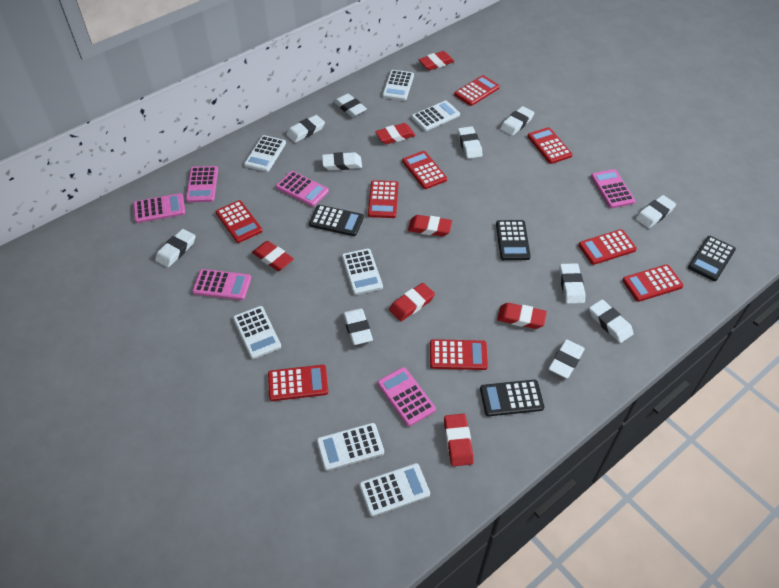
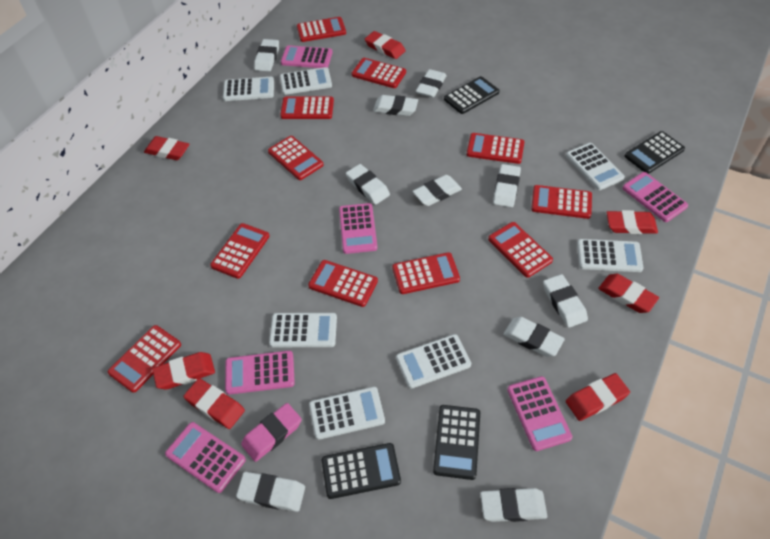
pink eraser: none = 0 -> [241,403,302,462] = 1
red calculator: [216,200,262,243] [268,365,328,401] [368,180,398,218] [402,151,447,189] [430,339,488,370] [454,75,500,106] [528,127,572,164] [578,229,637,265] [622,264,684,302] = 9 -> [108,325,181,393] [210,223,270,279] [268,136,323,180] [280,97,334,119] [297,17,346,42] [308,260,378,307] [352,58,406,88] [392,252,460,294] [467,133,524,164] [488,222,553,278] [531,185,592,219] = 11
white eraser: [155,229,195,268] [286,115,325,143] [322,152,362,170] [334,93,367,117] [343,308,373,345] [458,126,483,159] [500,106,534,136] [548,340,585,378] [559,263,585,304] [589,299,634,343] [636,195,676,228] = 11 -> [236,472,305,512] [254,39,279,71] [346,164,390,205] [373,95,418,116] [412,175,462,206] [416,69,447,98] [480,488,547,522] [493,164,521,207] [503,317,565,357] [543,274,588,328] = 10

